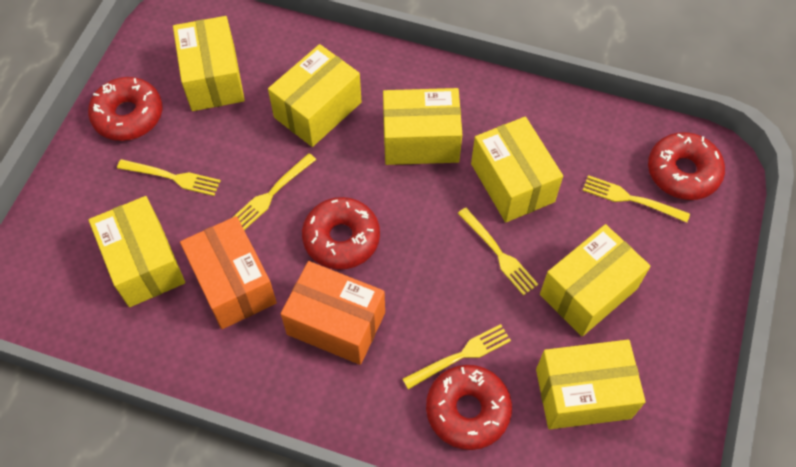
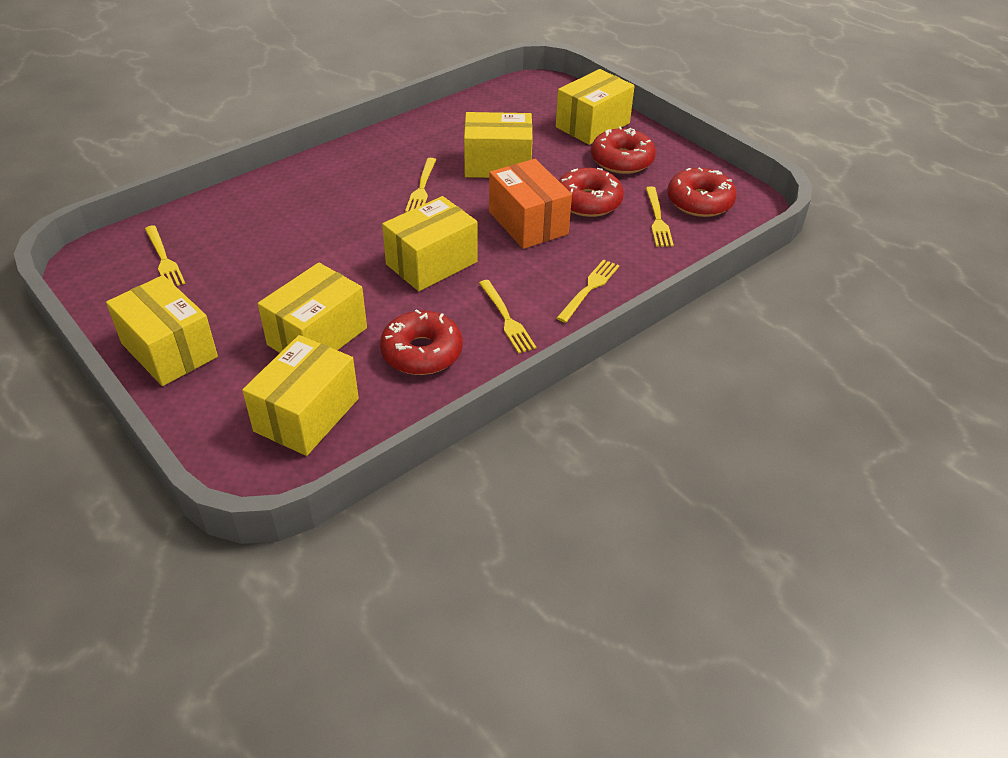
orange box: [180,216,277,329] [281,261,385,365] = 2 -> [489,159,572,249] = 1
yellow box: [89,196,185,307] [173,16,245,111] [268,44,362,147] [383,88,462,165] [471,117,563,222] [536,340,646,429] [540,224,651,336] = 7 -> [106,275,218,386] [242,335,359,456] [258,263,367,353] [382,196,478,291] [464,112,533,178] [556,69,635,145] = 6

